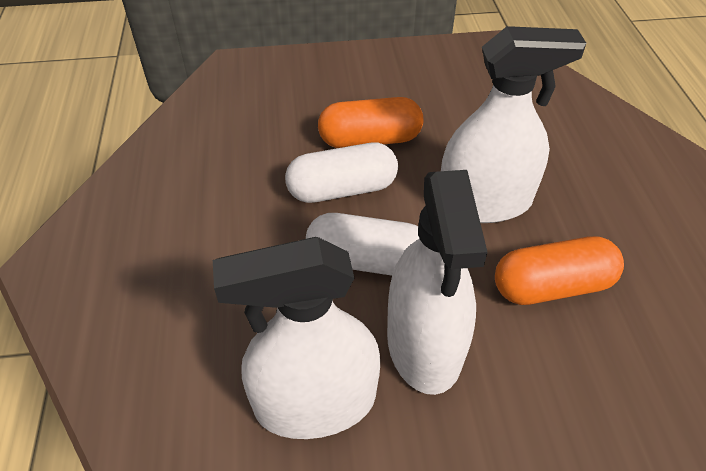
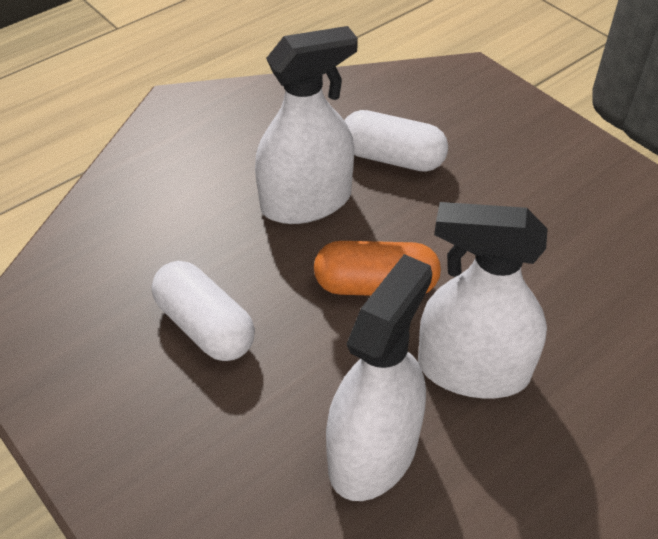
orange capsule: [318,97,423,148] [495,236,624,305] = 2 -> [314,241,441,296] = 1

